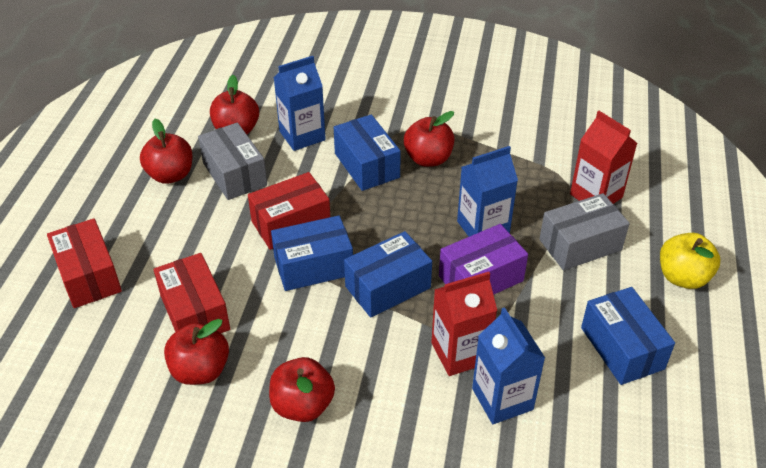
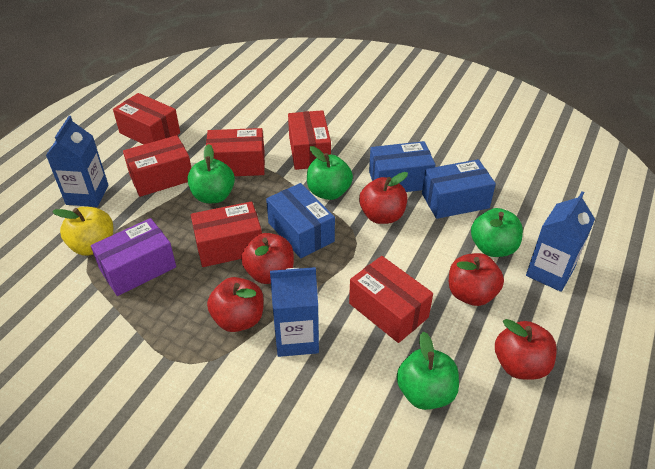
blue box: [271,215,353,291] [334,114,401,191] [344,231,432,318] [581,287,675,385] = 4 -> [266,183,335,258] [369,141,435,192] [422,159,496,219] = 3
green apple: none = 0 -> [187,144,235,203] [307,146,353,200] [397,331,459,410] [471,208,523,257] = 4
grey box: [198,122,267,200] [539,193,630,270] = 2 -> none = 0
red box: [47,218,122,308] [153,253,230,333] [248,172,330,250] = 3 -> [113,93,180,145] [123,135,191,197] [191,201,262,267] [206,128,265,176] [288,110,331,170] [349,256,433,343] = 6
red carton: [431,272,497,376] [570,111,637,204] = 2 -> none = 0

